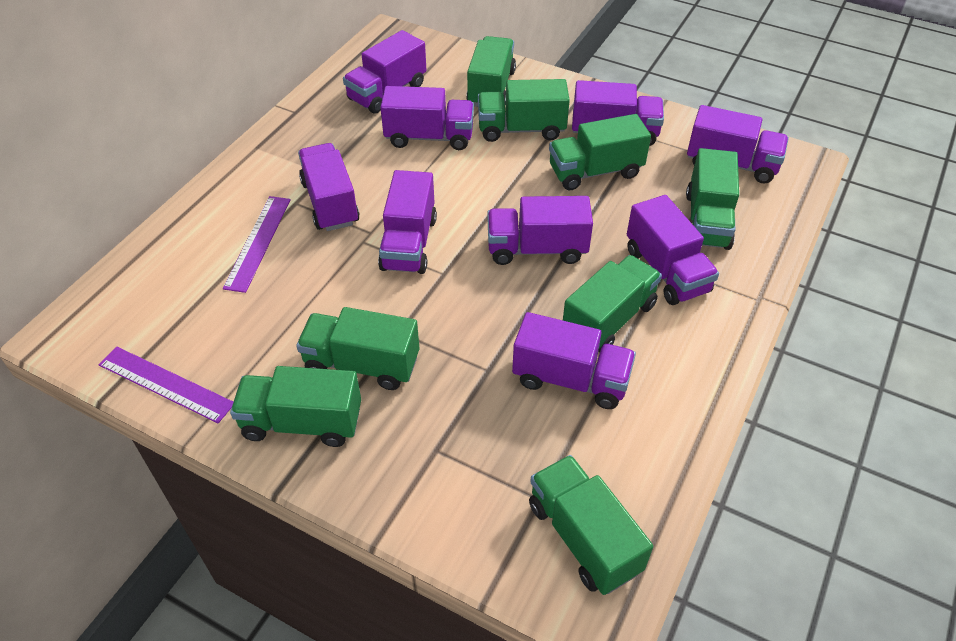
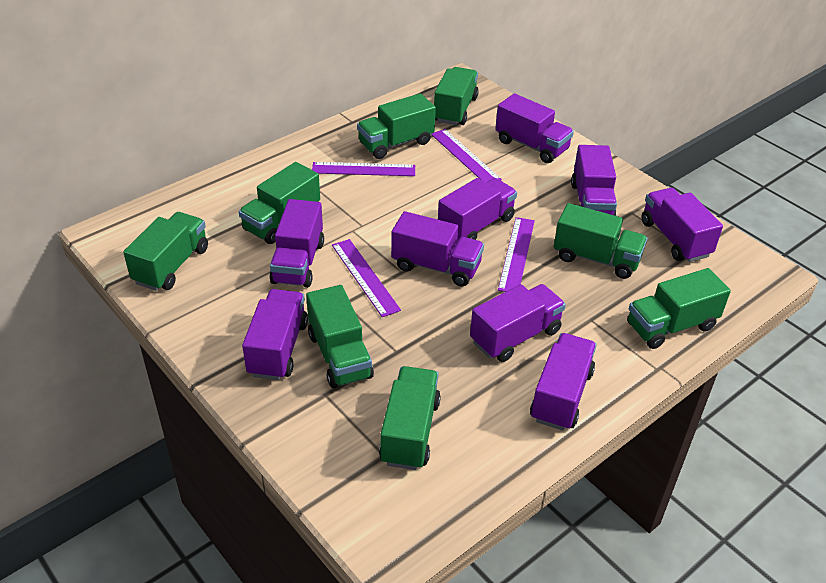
purple ruler: [99,347,233,423] [223,196,291,293] = 2 -> [312,162,415,176] [332,239,401,317] [432,129,502,182] [498,217,535,292] = 4

